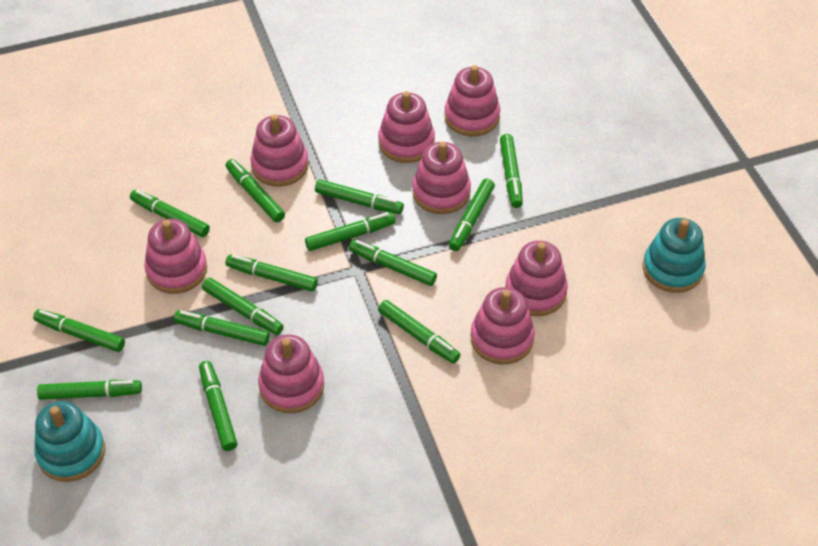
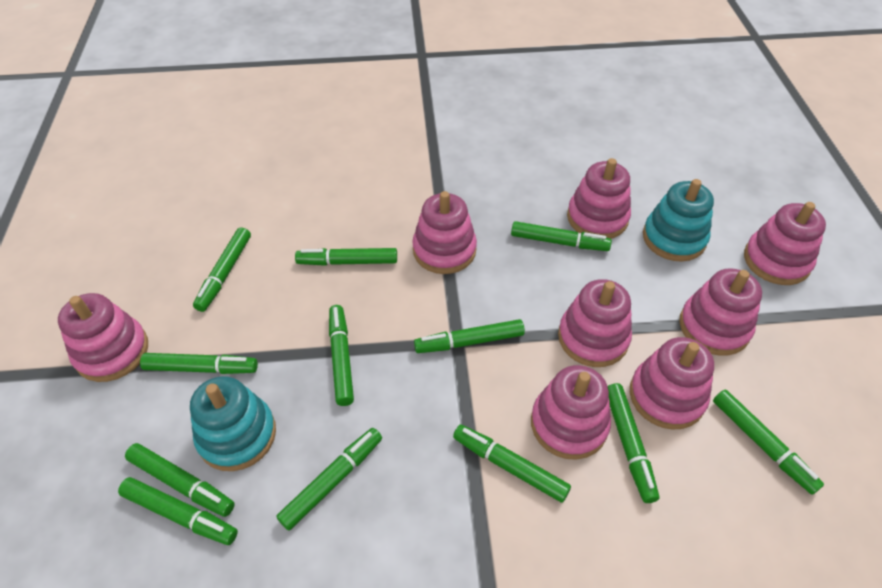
green marker: [33,309,125,352] [37,380,142,400] [130,189,210,237] [174,310,270,346] [199,361,238,451] [202,278,284,335] [225,159,285,222] [226,254,318,292] [305,212,396,251] [315,179,404,214] [349,239,437,286] [378,300,461,363] [449,179,495,251] [500,134,523,208] = 14 -> [118,477,238,545] [125,443,235,517] [140,353,258,374] [193,227,251,312] [276,428,382,530] [295,248,397,266] [329,305,354,406] [414,319,525,353] [453,425,571,503] [511,221,612,251] [608,383,660,503] [713,389,824,495] = 12

